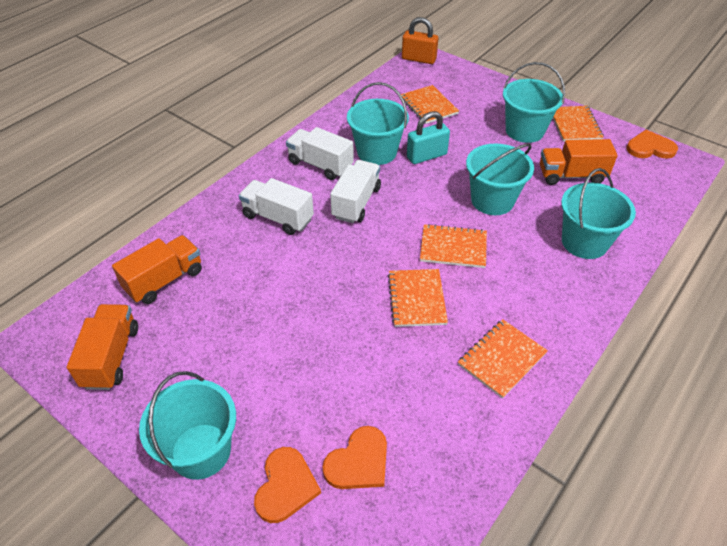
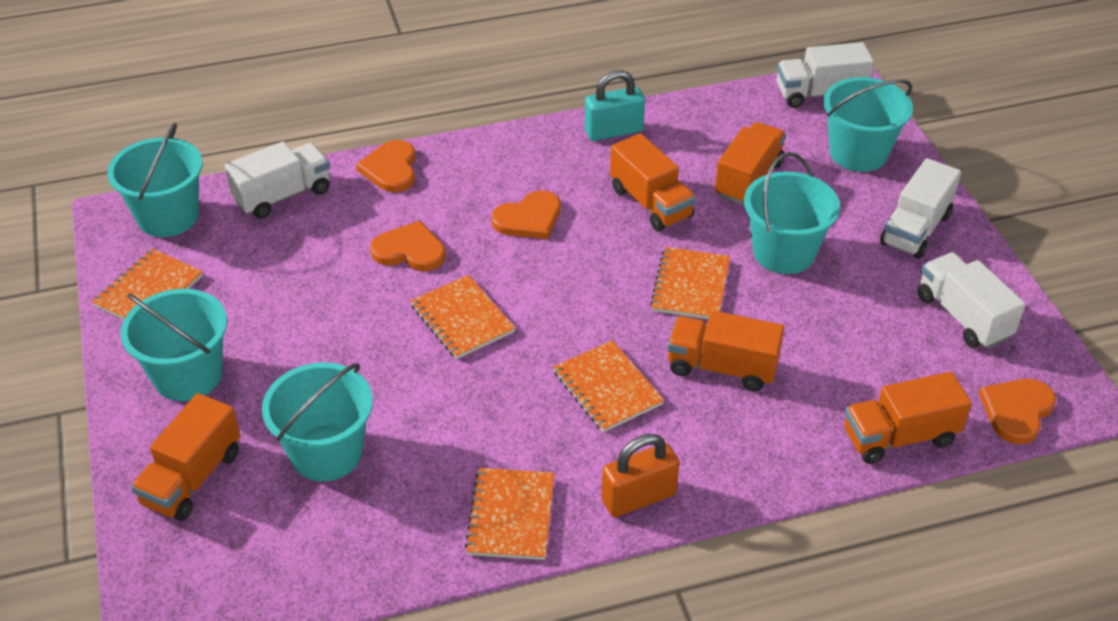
orange heart: [254,447,321,523] [322,426,387,489] [627,130,678,159] = 3 -> [356,140,416,192] [370,221,446,271] [492,190,561,239] [979,379,1056,444] = 4
orange truck: [67,304,138,390] [112,235,202,304] [540,139,617,185] = 3 -> [131,393,241,521] [610,133,696,231] [667,311,784,391] [715,122,786,205] [844,372,972,464] = 5
white truck: [239,178,314,235] [286,127,354,180] [330,160,381,223] = 3 -> [224,142,330,219] [777,42,874,108] [880,158,961,259] [918,253,1026,349] = 4

